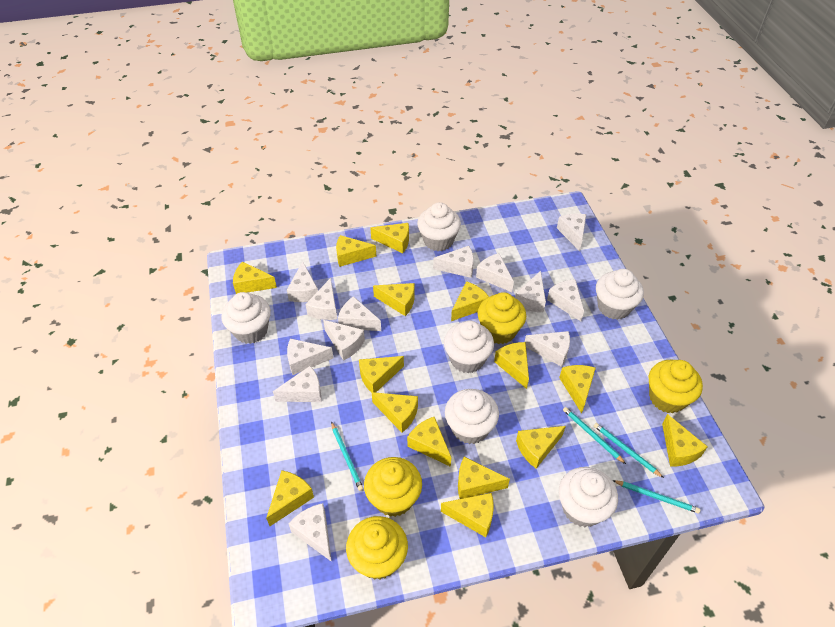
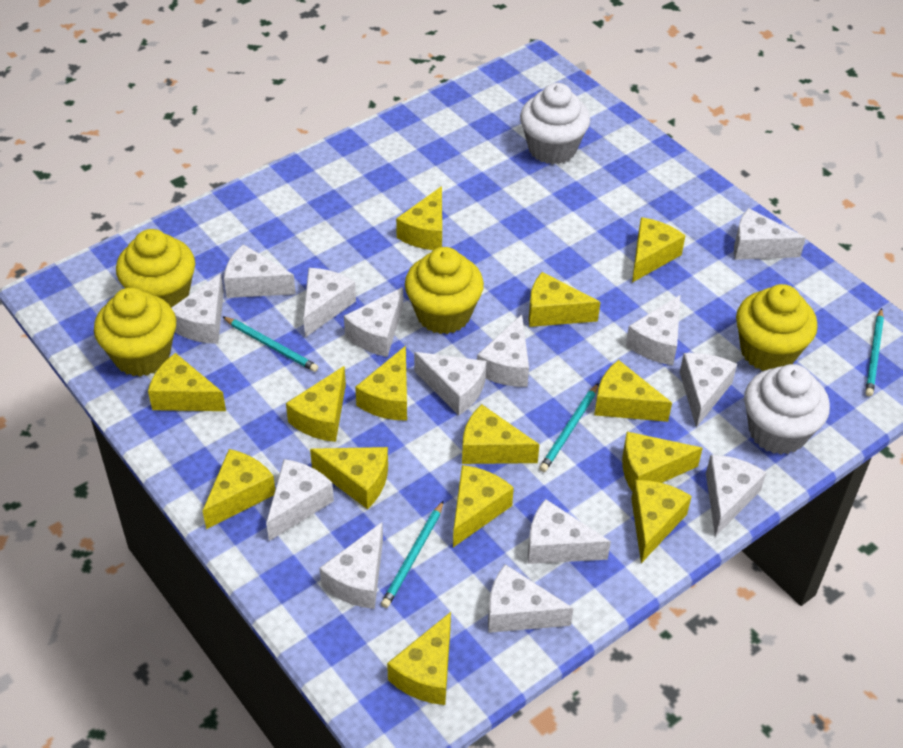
white cheese: [273,366,322,402] [287,261,318,302] [287,338,333,375] [288,503,332,562] [306,278,337,320] [323,320,365,361] [338,296,381,331] [433,246,474,278] [476,253,514,292] [515,271,546,312] [525,331,570,367] [547,279,584,321] [557,214,586,251] = 13 -> [172,273,224,344] [224,244,296,298] [266,459,334,541] [303,268,356,338] [319,522,383,609] [344,287,403,357] [414,352,487,415] [477,315,529,387] [488,564,574,633] [528,499,611,564] [626,295,680,365] [680,353,737,428] [706,455,767,536] [734,208,806,260] = 14
white cupcake: [221,292,271,344] [417,202,461,251] [444,321,494,373] [445,389,499,444] [559,467,618,527] [596,269,644,320] = 6 -> [520,83,590,164] [744,364,830,455] = 2
yellow cheese: [233,261,277,294] [266,470,314,526] [336,235,376,267] [359,356,404,393] [370,223,409,253] [372,392,418,433] [373,283,414,316] [407,417,451,467] [441,493,494,537] [451,281,489,321] [458,457,510,499] [494,342,529,389] [516,426,566,469] [559,365,596,413] [662,414,708,467] = 15 -> [148,353,226,411] [203,449,275,529] [286,366,346,442] [310,447,388,509] [355,346,407,421] [387,612,451,705] [396,186,442,250] [453,465,514,547] [462,404,540,464] [529,272,600,327] [594,360,672,422] [622,432,703,492] [631,480,692,563] [632,217,686,283] = 14

